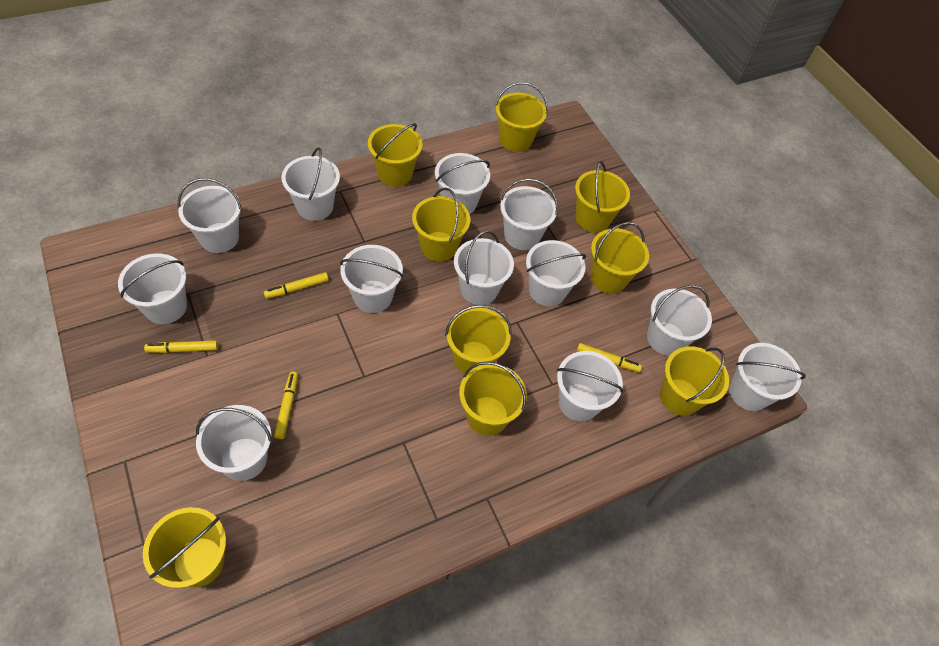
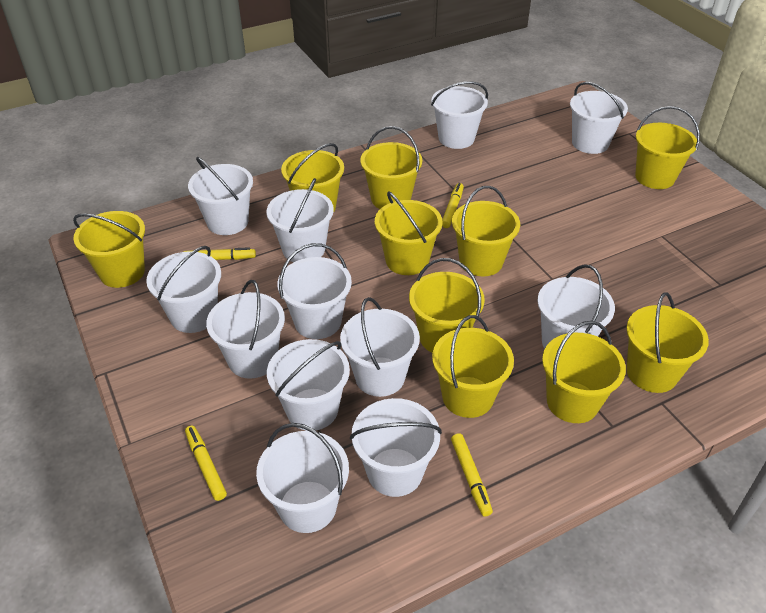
yellow bucket: [143,507,226,588] [368,123,423,187] [412,188,470,261] [445,305,512,374] [459,361,527,436] [495,82,548,152] [575,161,630,233] [590,222,649,293] [660,346,729,416] = 9 -> [73,211,145,288] [281,143,344,213] [360,126,422,209] [375,192,443,275] [409,258,485,353] [432,315,514,418] [452,186,520,276] [542,321,626,423] [626,292,709,393] [635,106,700,189] = 10

